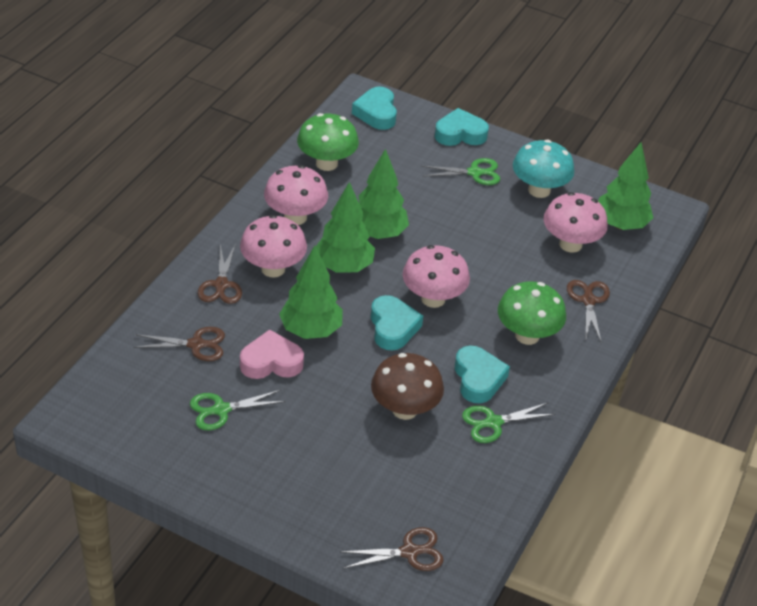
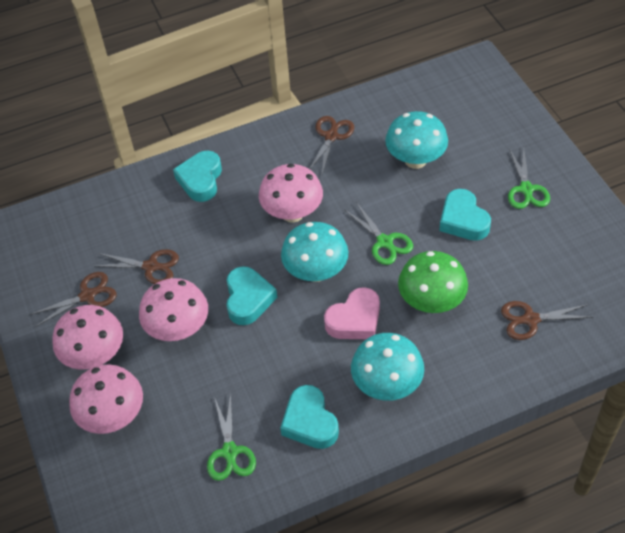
brown mushroom: [371,353,444,420] = 1 -> none = 0
green mushroom: [297,113,359,171] [498,281,566,345] = 2 -> [398,251,468,313] = 1
green tree: [279,245,343,339] [316,182,375,273] [358,149,409,239] [598,143,653,230] = 4 -> none = 0
turquoise mushroom: [513,140,574,198] = 1 -> [281,222,348,282] [351,333,424,401] [385,111,448,169] = 3

